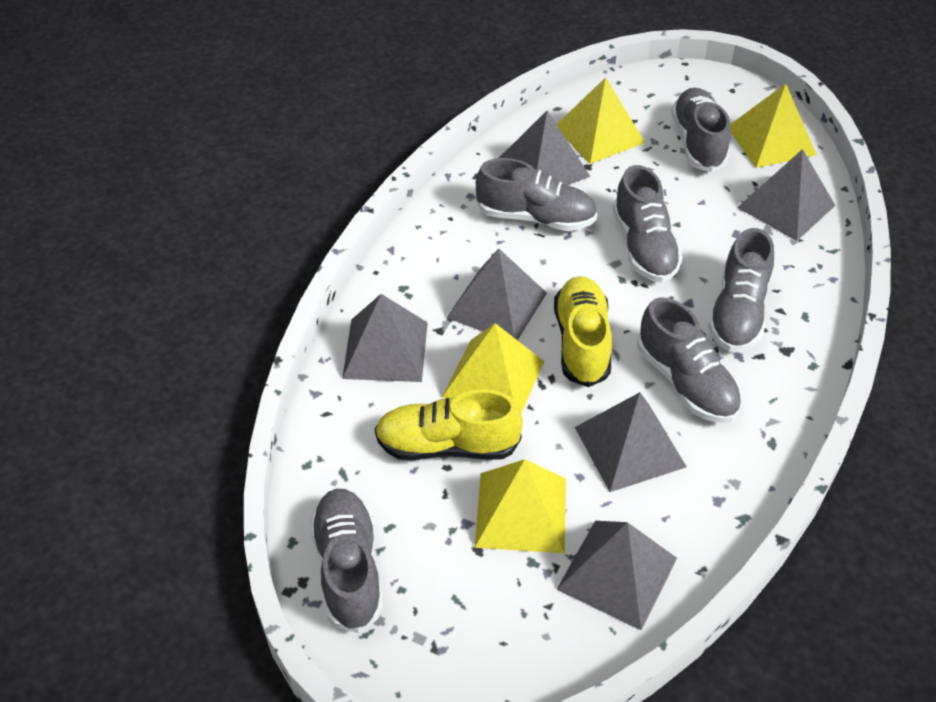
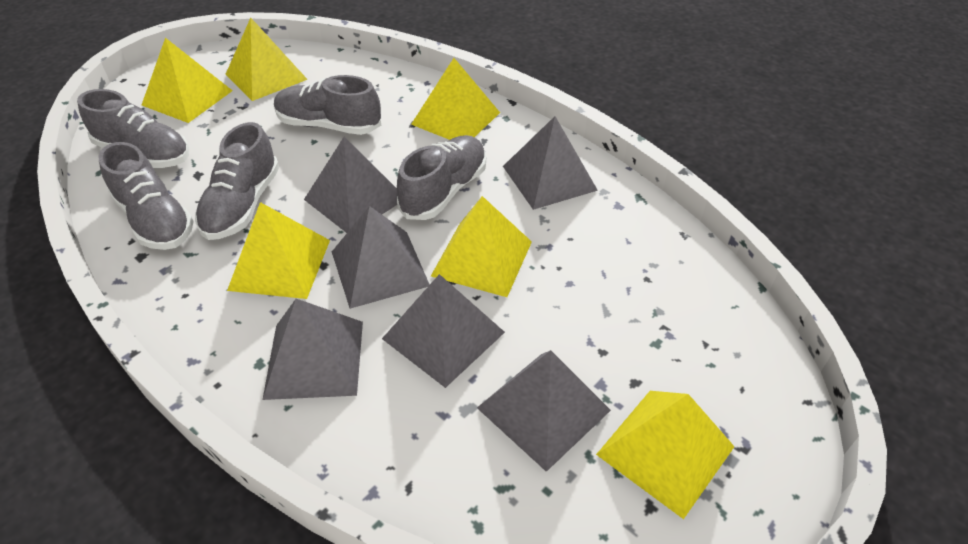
grey shoe: [310,489,383,633] [476,158,597,231] [613,165,683,283] [637,297,742,423] [671,88,731,172] [708,228,774,352] = 6 -> [77,89,189,168] [98,142,194,250] [195,122,279,240] [274,75,381,135] [397,135,486,220] = 5
yellow pyramid: [442,323,544,413] [475,459,566,553] [557,77,645,164] [730,84,817,168] = 4 -> [142,38,233,123] [226,18,308,101] [227,202,330,299] [411,58,500,140] [431,196,532,297] [596,391,735,519] = 6
yellow shoe: [375,389,523,461] [554,276,612,387] = 2 -> none = 0

